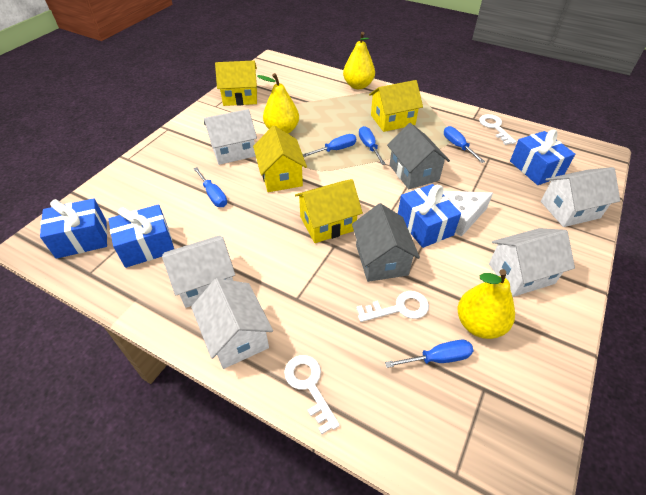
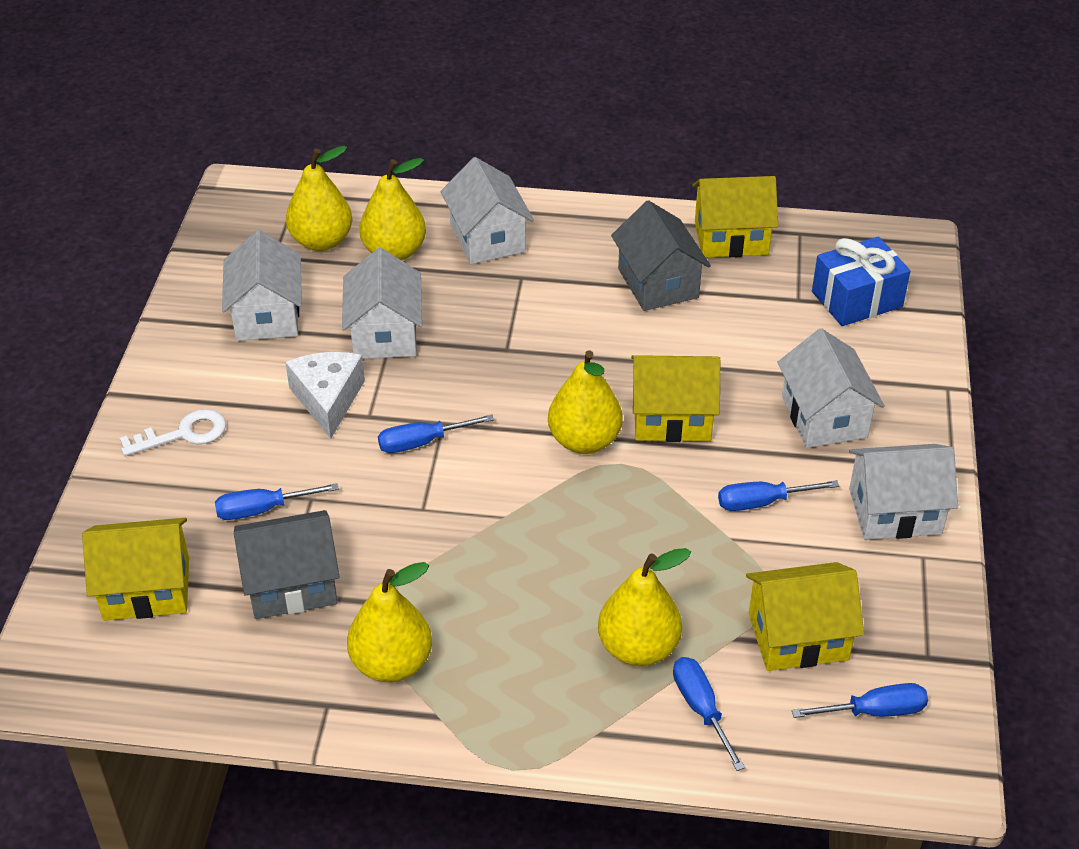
blue gift: [40,198,107,259] [108,204,174,268] [398,184,461,248] [510,130,575,185] = 4 -> [812,237,910,326] = 1
white key: [284,355,340,434] [356,291,429,322] [479,114,516,145] = 3 -> [120,409,226,457] = 1
yellow pear: [257,73,299,134] [343,32,375,89] [458,269,515,339] = 3 -> [286,146,352,251] [347,562,432,682] [359,158,426,260] [548,350,623,454] [598,548,691,666] = 5

